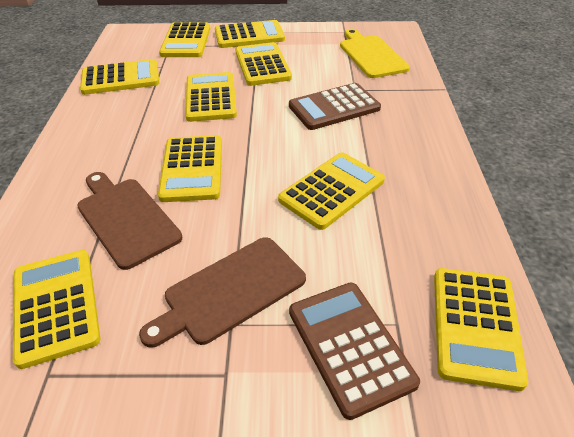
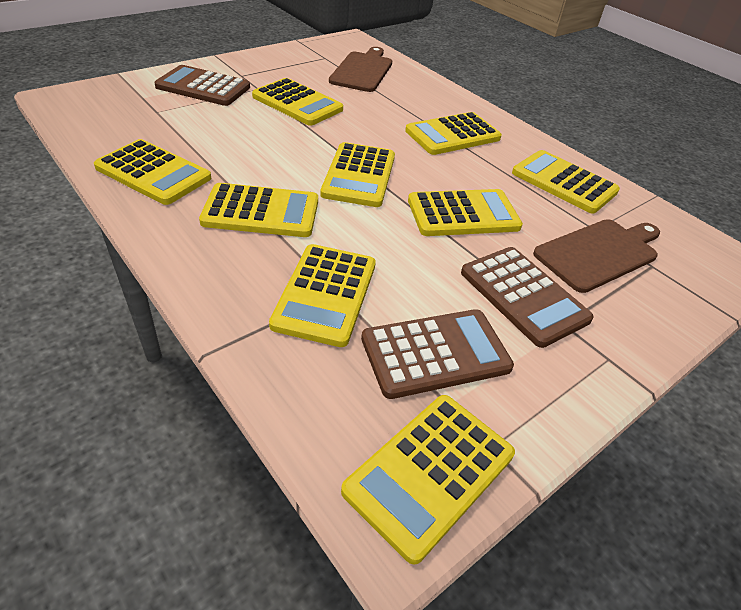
brown calculator: [289,83,381,130] [289,282,420,420] = 2 -> [154,65,250,106] [361,309,514,399] [461,247,594,348] = 3
yellow cutting board: [340,29,410,78] = 1 -> none = 0

